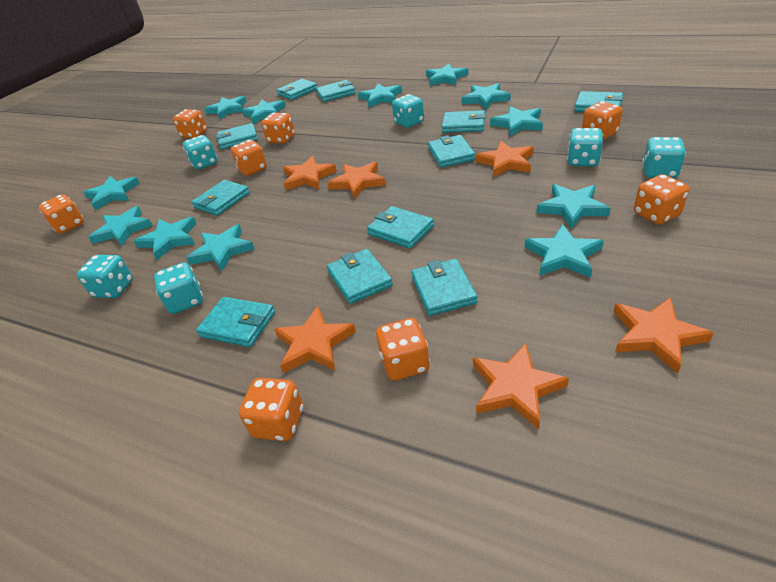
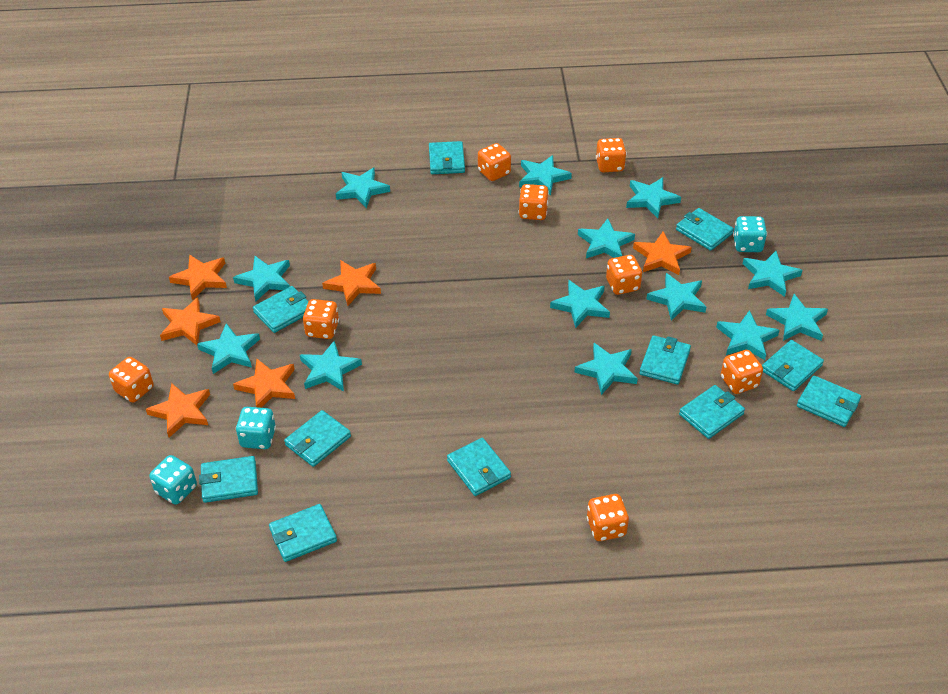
turquoise dice: [77,255,133,298] [154,262,203,314] [183,135,217,170] [392,94,424,128] [567,128,603,167] [642,137,686,178] = 6 -> [149,455,197,505] [236,407,276,449] [733,216,767,252] = 3
turquoise star: [83,176,140,210] [89,206,153,246] [134,217,197,260] [186,224,254,271] [205,96,247,120] [242,100,286,124] [358,83,402,108] [426,64,468,86] [462,83,511,109] [490,106,543,136] [525,224,604,278] [536,184,611,229] = 12 -> [197,323,260,374] [233,256,290,301] [300,341,362,392] [336,168,390,208] [519,155,572,195] [550,280,610,328] [574,343,638,395] [578,218,635,258] [626,177,681,218] [646,273,706,321] [716,310,779,360] [743,251,802,297] [766,294,828,341] = 13

